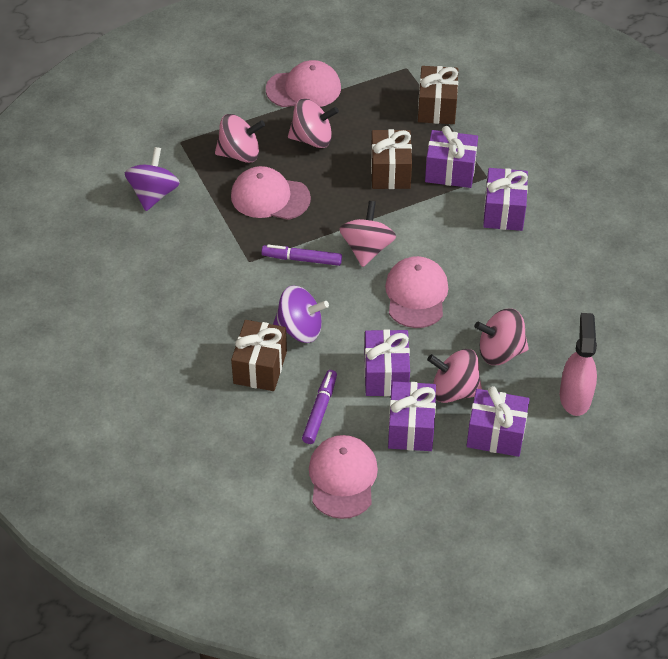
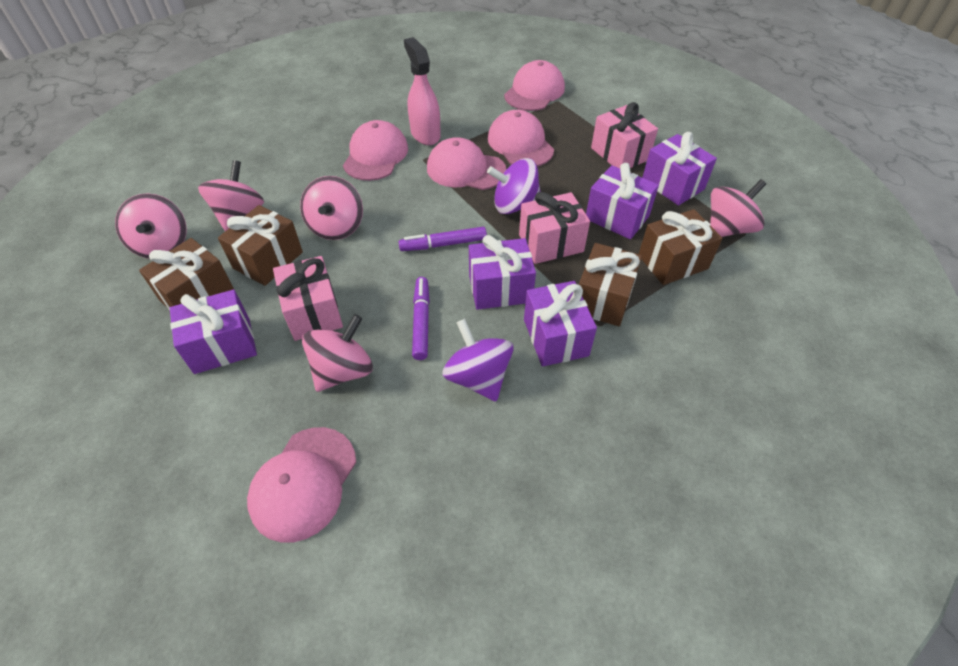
brown gift: [231,320,287,391] [371,129,412,189] [418,66,458,124] = 3 -> [139,238,234,311] [218,205,303,286] [579,243,642,326] [639,209,722,285] = 4
pink cap: [231,166,311,220] [266,60,341,107] [309,435,378,519] [385,256,448,328] = 4 -> [247,427,356,543] [343,120,408,181] [427,137,507,190] [488,110,554,166] [504,60,565,111] = 5
pink gift: none = 0 -> [273,256,343,341] [519,192,590,264] [591,102,658,168] = 3

